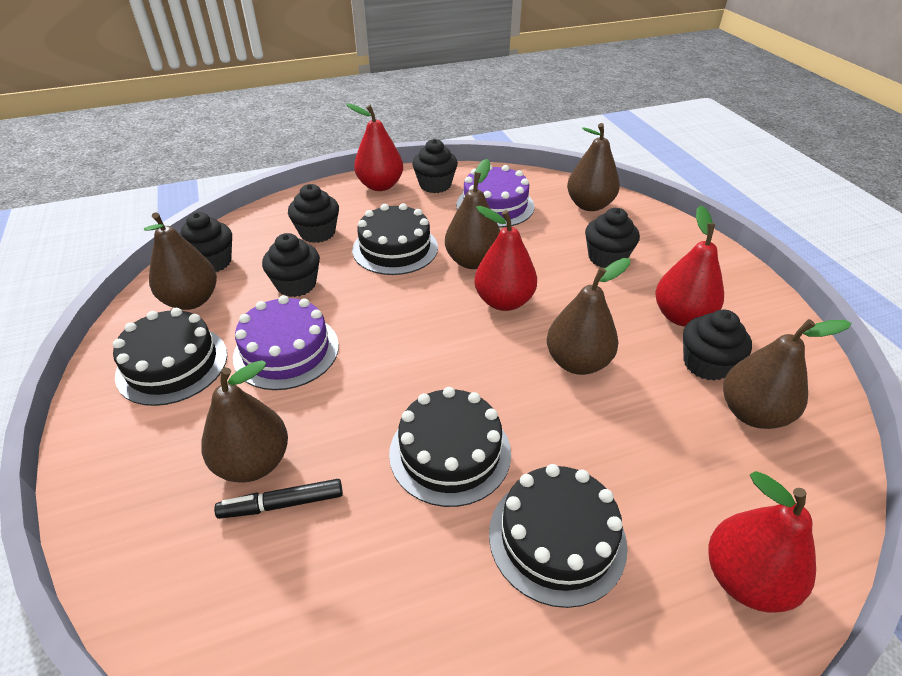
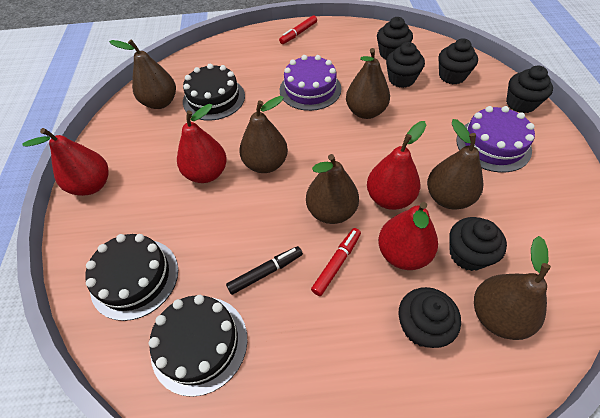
black cake: [113,308,227,406] [352,203,438,275] [389,387,511,507] [489,464,628,608] = 4 -> [85,234,178,321] [149,295,247,397] [183,64,245,121] = 3
red marker: none = 0 -> [279,15,317,44] [311,228,361,296] = 2

